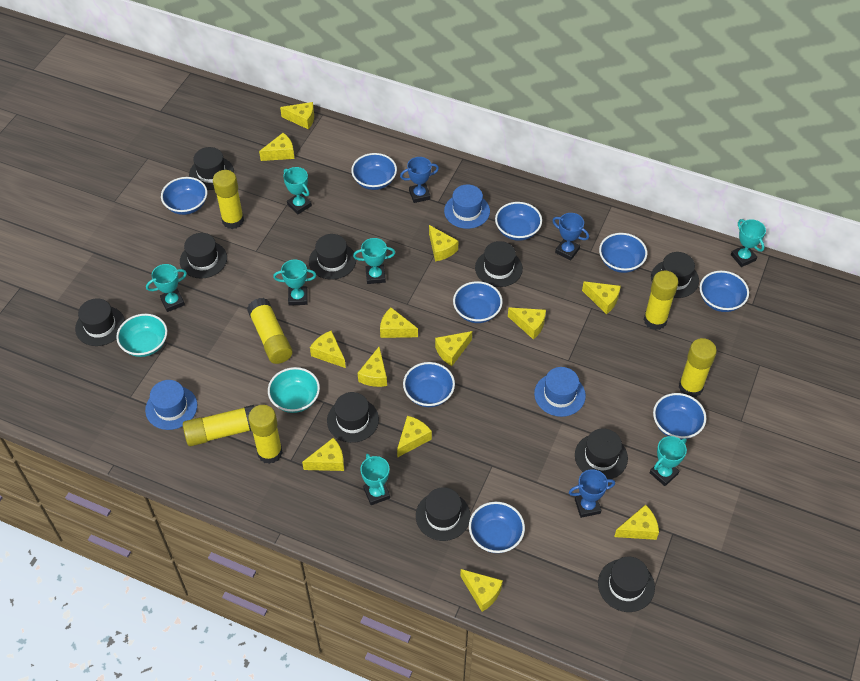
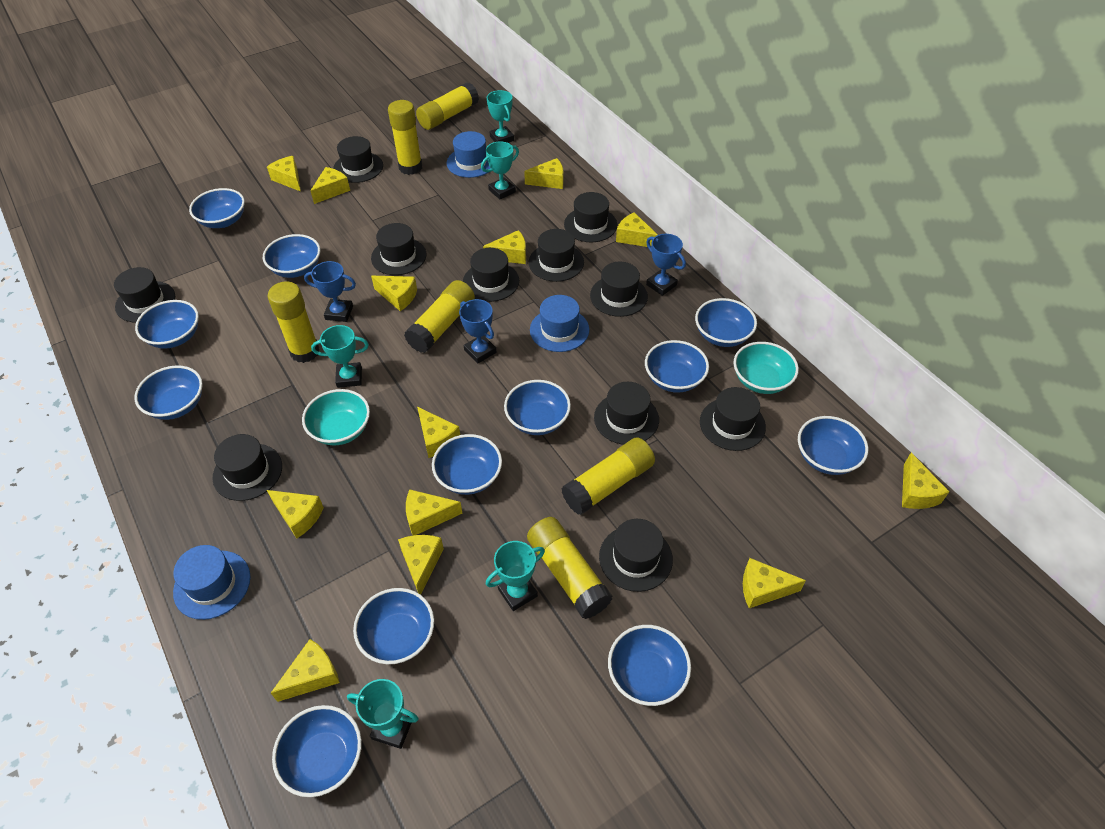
black hat: [75,298,125,346] [180,233,227,279] [189,147,234,190] [309,234,356,280] [327,392,379,443] [416,487,470,541] [475,241,523,287] [575,428,628,479] [598,557,655,612] [651,252,699,298] = 10 -> [114,267,175,322] [212,434,282,501] [333,136,383,183] [371,223,426,275] [463,248,519,302] [529,229,584,282] [564,192,617,242] [590,262,648,317] [594,382,659,445] [599,519,673,592] [700,387,766,451] = 11
blue bowl: [161,177,207,215] [351,153,397,190] [403,362,455,407] [453,281,503,323] [469,502,525,553] [495,202,542,241] [599,233,647,273] [653,393,706,440] [700,271,749,312] = 9 -> [134,365,203,420] [135,300,199,349] [189,188,245,228] [263,234,320,278] [272,705,362,797] [353,588,434,664] [432,434,502,495] [504,380,571,435] [608,625,691,706] [645,340,709,393] [695,298,757,347] [798,416,868,475] = 12
turquoise trophy: [146,264,187,312] [273,259,316,306] [283,167,312,214] [353,238,395,284] [360,454,390,505] [650,436,687,486] [731,219,766,267] = 7 -> [311,325,369,388] [347,679,419,749] [481,141,519,199] [485,541,545,611] [487,90,514,143] = 5

